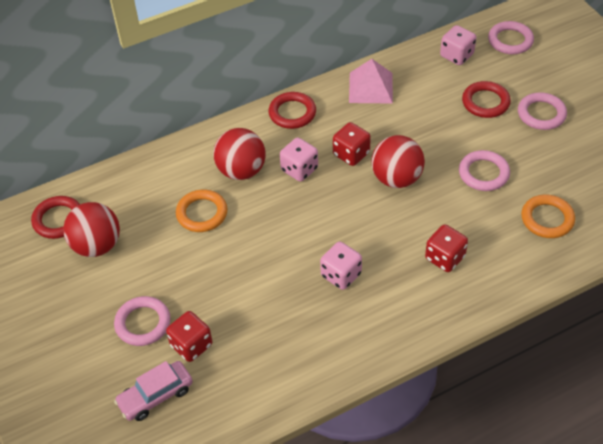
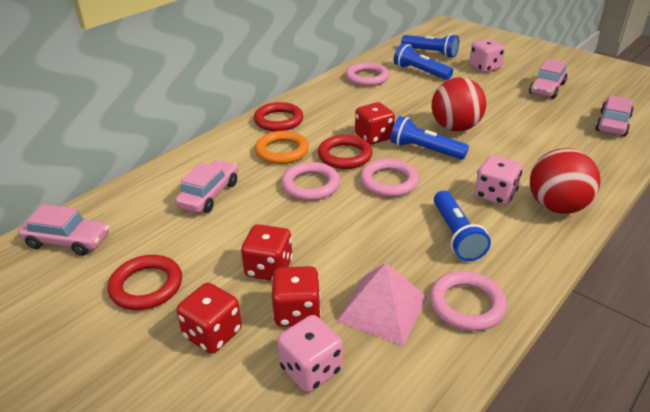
blue flashlight: none = 0 -> [390,116,469,160] [394,43,453,80] [401,34,459,58] [434,191,491,261] = 4
orange ring: [176,190,228,232] [521,194,575,238] = 2 -> [255,131,309,164] = 1
pink car: [114,361,193,421] = 1 -> [18,205,109,256] [175,160,238,213] [529,59,567,99] [595,95,634,137] = 4
red ball: [63,202,120,257] [213,128,266,180] [372,135,425,188] = 3 -> [432,77,486,131] [530,148,601,214] = 2
red dice: [166,311,212,362] [333,122,371,166] [425,224,468,272] = 3 -> [176,283,242,354] [241,224,293,281] [272,266,321,327] [355,102,395,145] = 4

